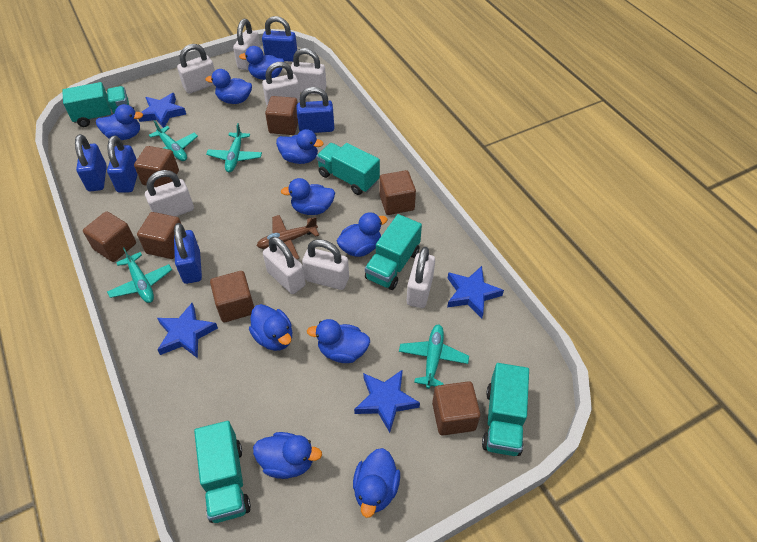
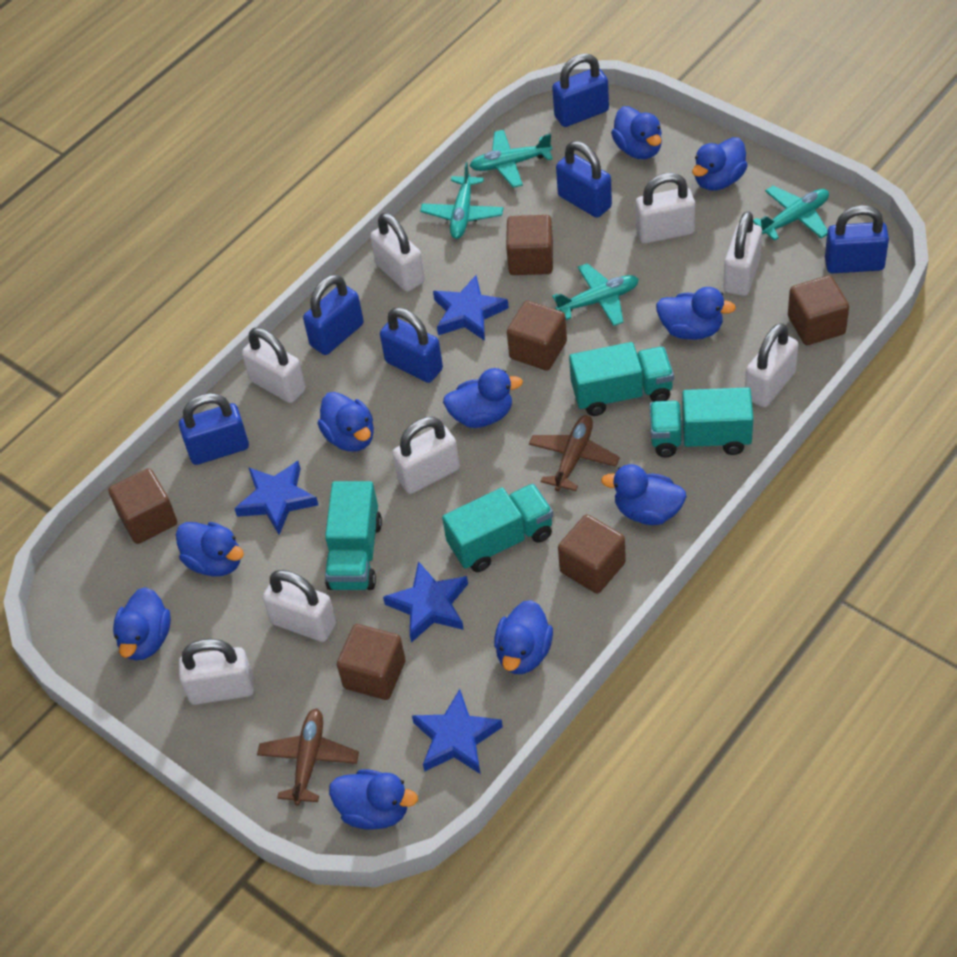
blue padlock: [75,134,107,191] [107,136,138,193] [174,223,202,284] [262,16,297,62] [296,87,334,133] = 5 -> [179,393,249,465] [303,274,364,355] [380,307,443,383] [552,53,609,127] [556,141,612,218] [825,205,889,273] = 6
brown cube: [83,211,136,262] [134,146,179,187] [137,212,181,259] [210,271,254,322] [265,96,298,135] [379,170,416,215] [432,381,481,436] = 7 -> [108,468,177,544] [337,624,406,700] [506,215,553,275] [507,301,567,371] [558,514,626,594] [788,275,849,345] = 6
brown plane: [257,215,319,259] = 1 -> [257,708,359,806] [529,415,620,491] = 2
turquoise truck: [62,82,129,127] [194,421,251,523] [316,143,380,195] [365,214,422,290] [482,363,529,456] = 5 -> [325,481,382,590] [442,484,553,572] [569,342,674,416] [649,387,753,457] = 4

